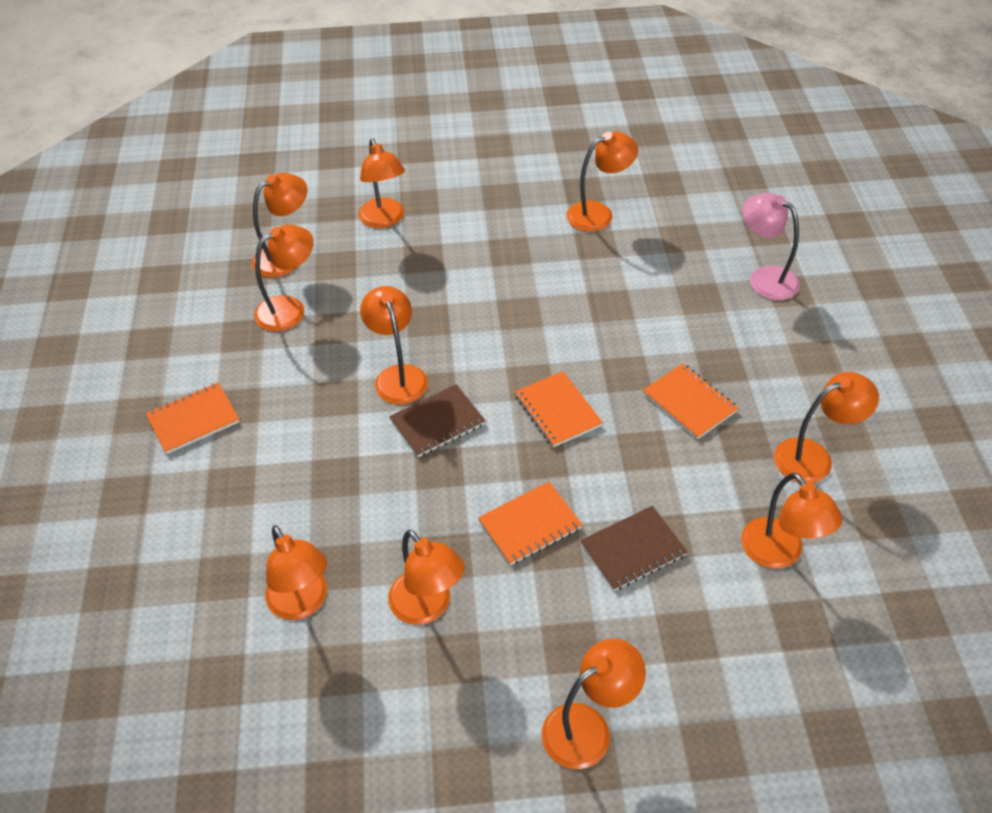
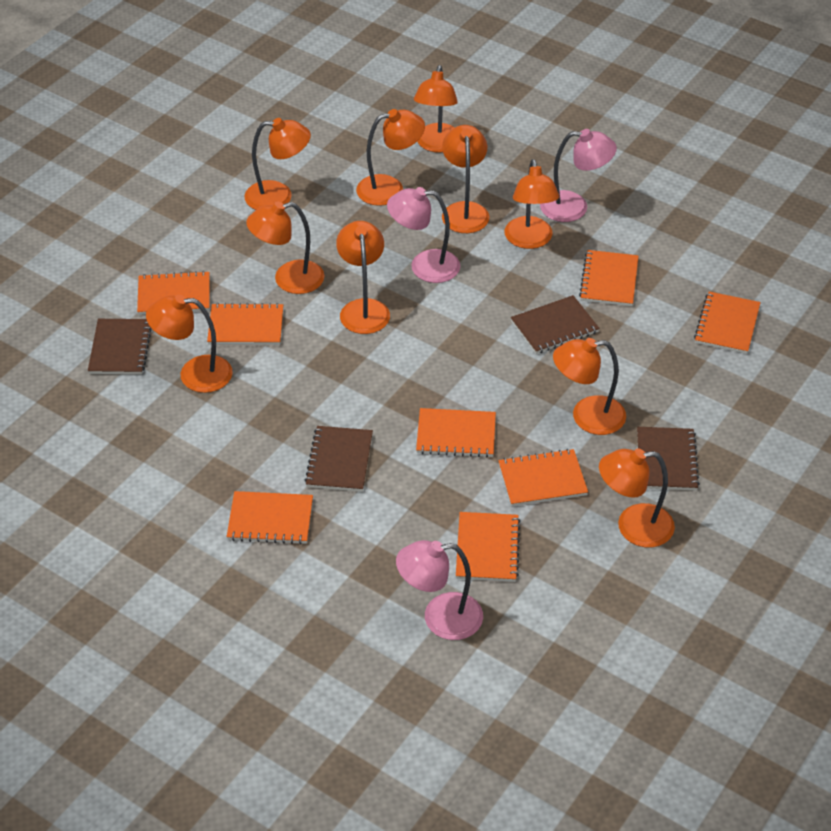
brown notebook: [389,384,486,457] [581,506,688,591] = 2 -> [88,319,151,374] [305,426,373,492] [511,295,600,354] [637,427,700,490] = 4
orange notebook: [146,382,240,454] [478,482,583,565] [515,371,603,447] [643,363,738,439] = 4 -> [137,271,210,315] [207,303,283,345] [227,491,313,544] [416,408,496,458] [456,512,520,582] [498,449,588,506] [579,250,639,306] [694,292,761,354] = 8
pink lamp: [742,193,800,300] = 1 -> [387,187,460,283] [396,540,483,640] [540,129,617,222] = 3

